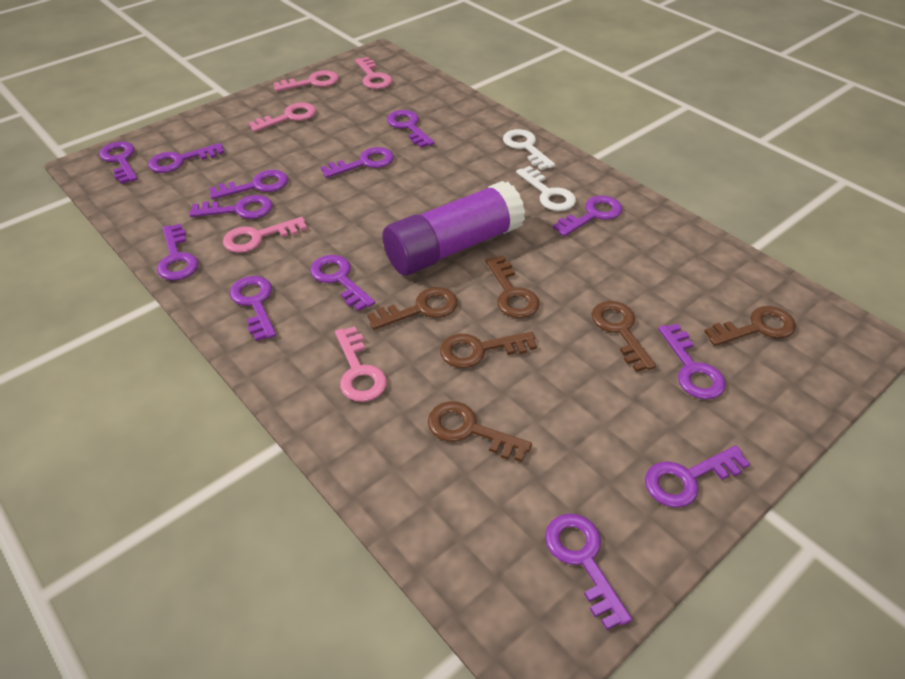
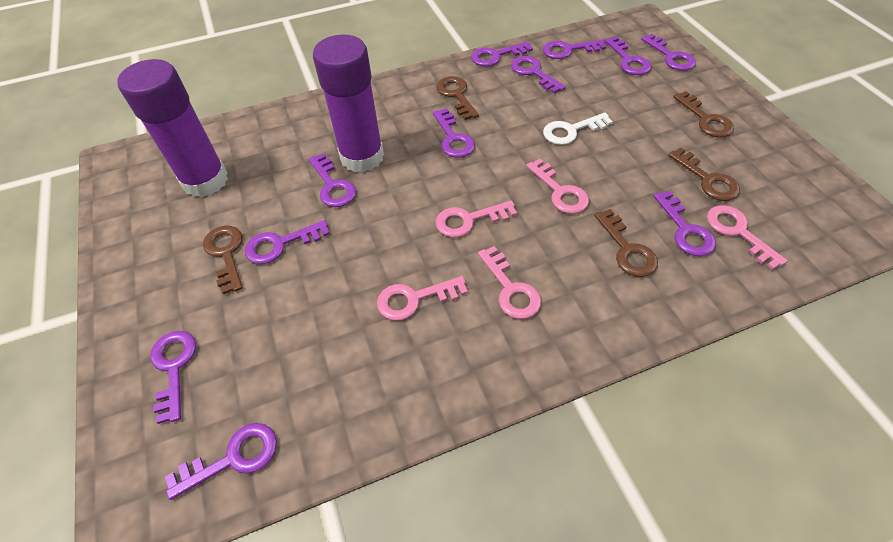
brown key: [367,287,458,330] [428,401,532,462] [440,332,537,368] [485,256,540,318] [592,301,656,372] [704,306,796,346] = 6 -> [203,226,243,294] [436,76,479,120] [594,209,658,277] [668,148,740,201] [673,91,734,138] = 5
purple glue stick: [382,181,525,276] = 1 -> [117,59,228,197] [313,34,384,173] = 2
purple key: [99,142,138,184] [148,143,224,173] [157,224,198,281] [189,195,273,219] [210,170,288,200] [230,276,276,341] [310,255,375,312] [321,147,394,178] [387,110,435,148] [545,514,632,630] [553,196,622,237] [645,446,750,508] [658,324,726,399] = 13 -> [151,331,196,424] [165,423,277,500] [245,220,330,264] [308,153,356,207] [433,108,475,158] [471,41,533,67] [511,56,566,94] [543,39,606,59] [604,36,651,75] [641,34,696,71] [653,191,716,256] = 11
white key: [503,129,555,170] [516,166,576,211] = 2 -> [543,113,613,145] = 1

